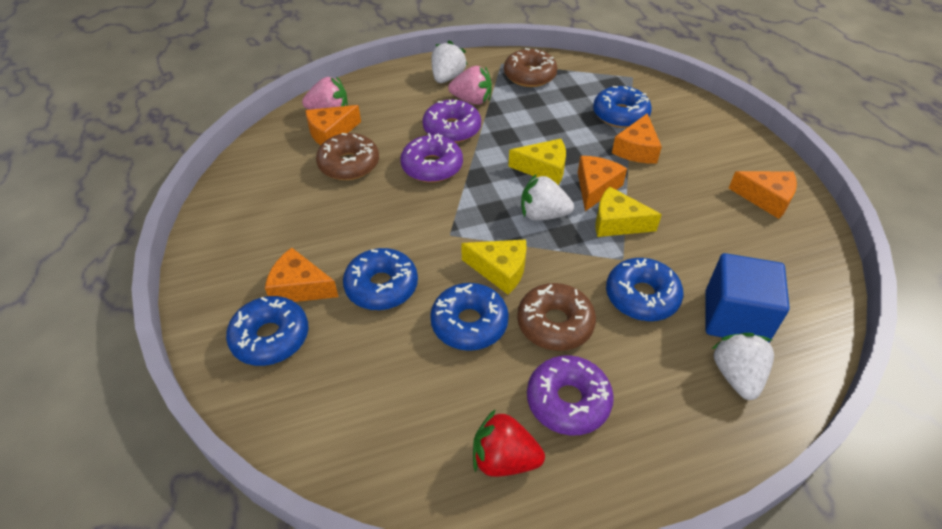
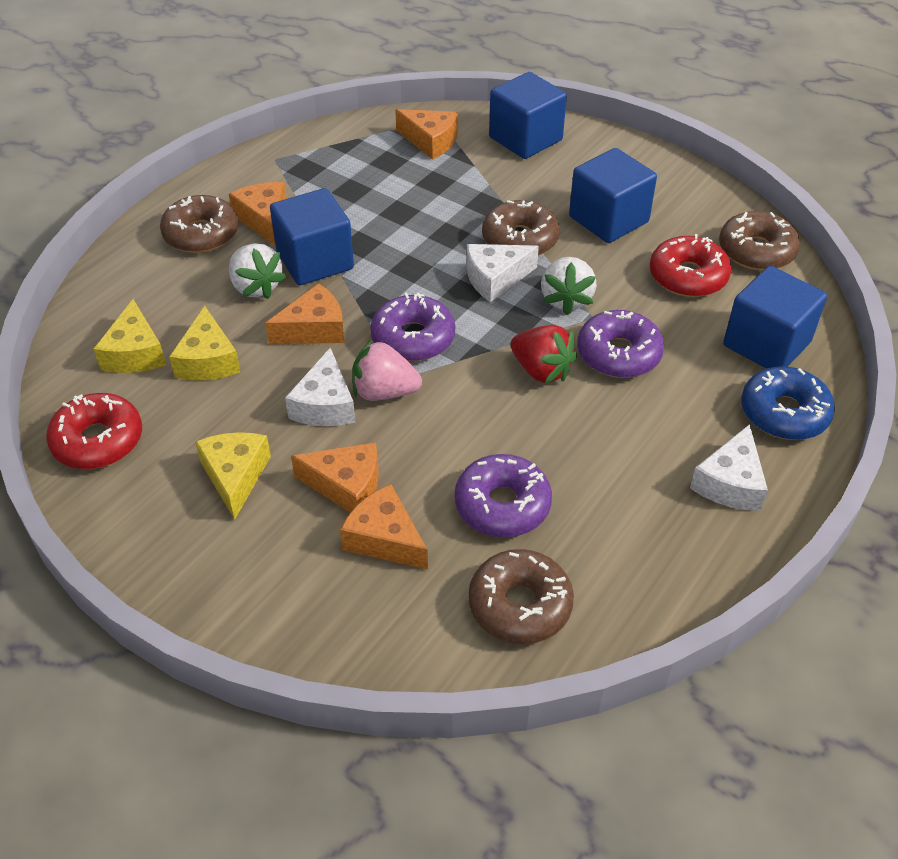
blue cube: [706,253,790,343] = 1 -> [270,188,354,285] [489,72,567,159] [569,148,657,243] [723,266,827,369] = 4
blue donut: [226,296,309,366] [343,248,418,310] [430,283,509,351] [593,86,652,128] [606,258,683,321] = 5 -> [741,366,835,440] = 1
brown donut: [316,133,379,180] [504,48,558,87] [517,283,596,351] = 3 -> [160,195,239,253] [469,549,574,644] [482,200,560,256] [719,211,800,271] = 4
pink strawberry: [302,76,348,110] [448,66,492,105] = 2 -> [352,339,422,401] = 1
red donut: none = 0 -> [46,393,142,469] [650,234,731,297] = 2
white cheese: none = 0 -> [285,348,356,426] [467,244,539,302] [690,424,768,511] = 3
white strawberry: [432,40,468,83] [521,174,574,221] [712,333,774,400] = 3 -> [229,243,286,299] [541,257,596,315] = 2

